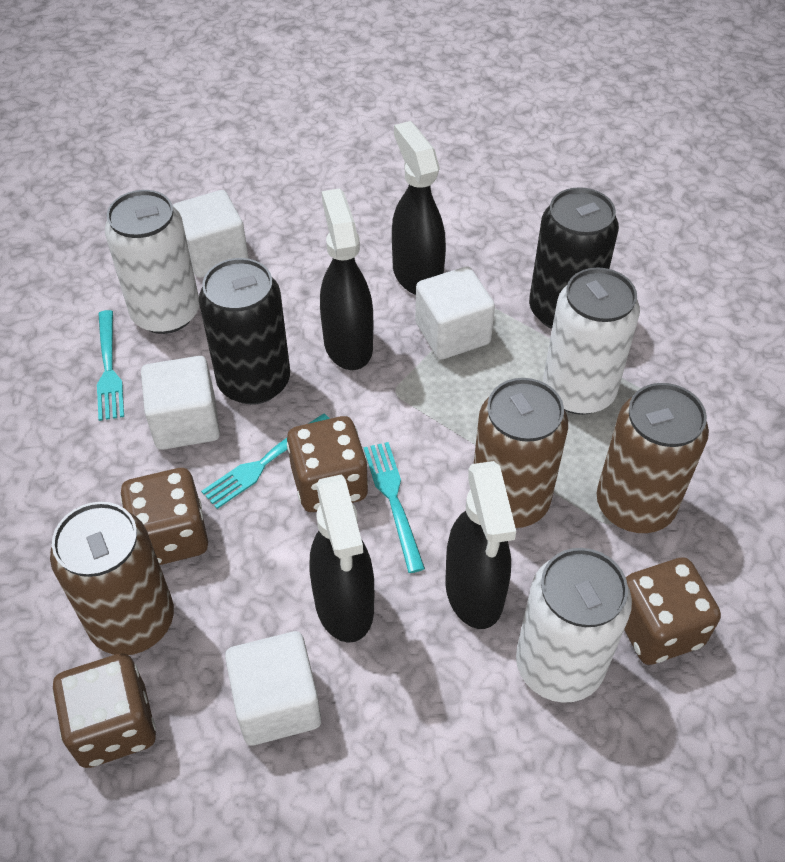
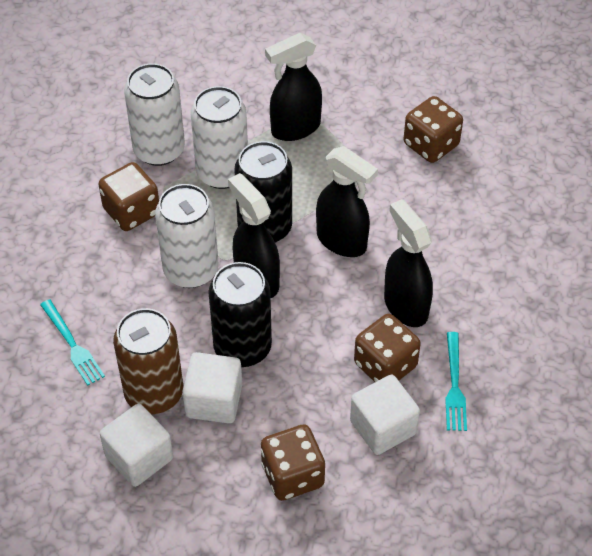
brown can: [50,502,174,655] [474,378,568,528] [597,383,709,533] = 3 -> [113,308,183,414] = 1
turquoise fork: [97,310,124,421] [201,414,330,509] [364,442,425,573] = 3 -> [40,299,105,385] [445,332,467,431] = 2
white cube: [141,356,220,450] [173,190,249,278] [225,631,321,746] [415,266,495,360] = 4 -> [100,404,173,487] [182,352,242,424] [350,375,420,455] = 3

